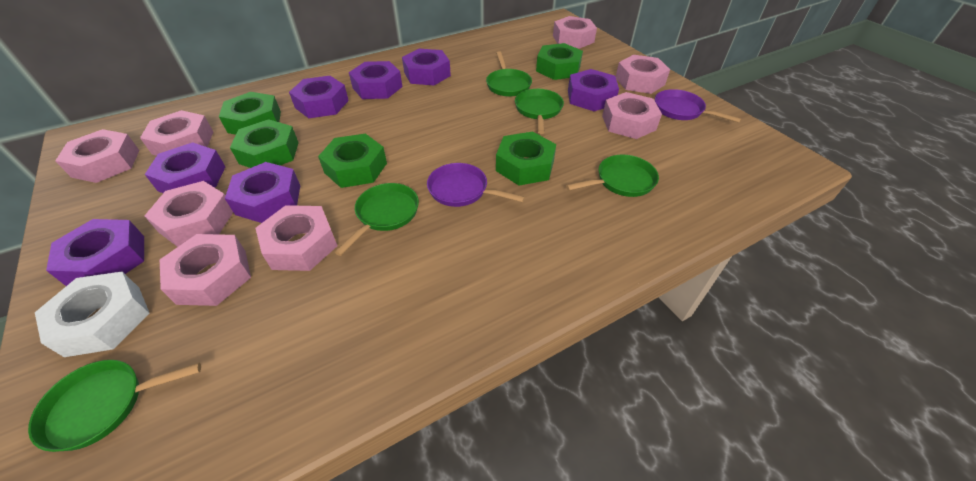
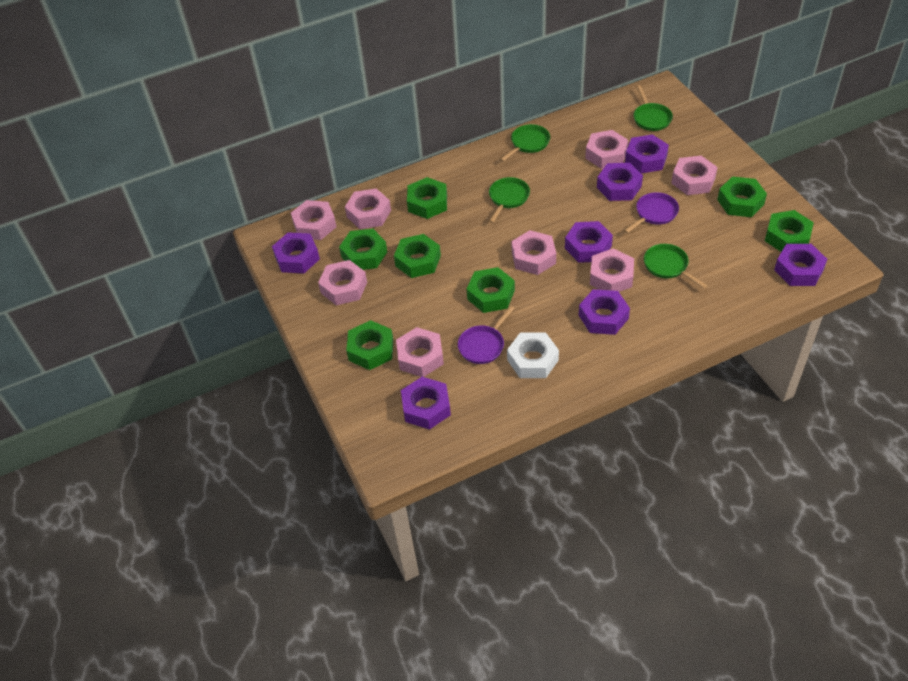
green nut: [219,92,281,135] [230,119,299,168] [318,134,387,188] [496,131,556,185] [536,43,583,80] = 5 -> [339,229,387,270] [346,320,393,370] [394,234,441,278] [407,177,447,219] [467,267,515,313] [717,176,767,217] [765,210,814,252] = 7
green pan: [28,360,201,452] [334,183,419,256] [486,51,532,97] [515,89,564,134] [566,155,659,197] = 5 -> [489,177,530,223] [500,124,550,162] [633,85,673,131] [644,244,707,289] = 4

